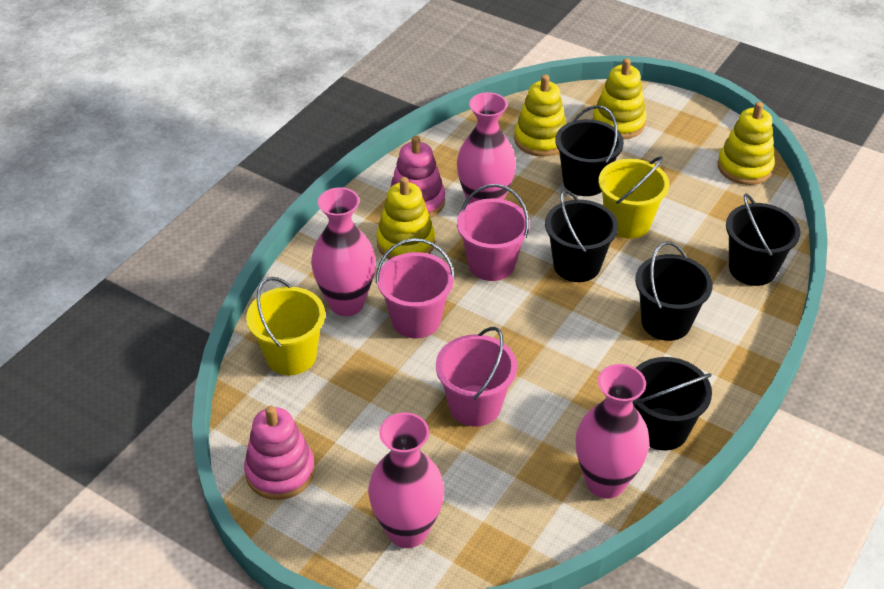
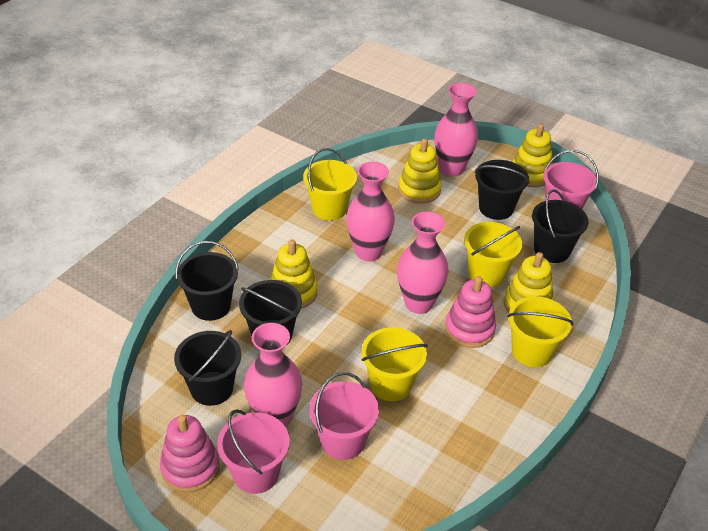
yellow bucket: [246,277,325,375] [598,156,669,239] = 2 -> [303,148,357,221] [362,327,428,401] [464,222,522,287] [507,296,573,367] = 4

